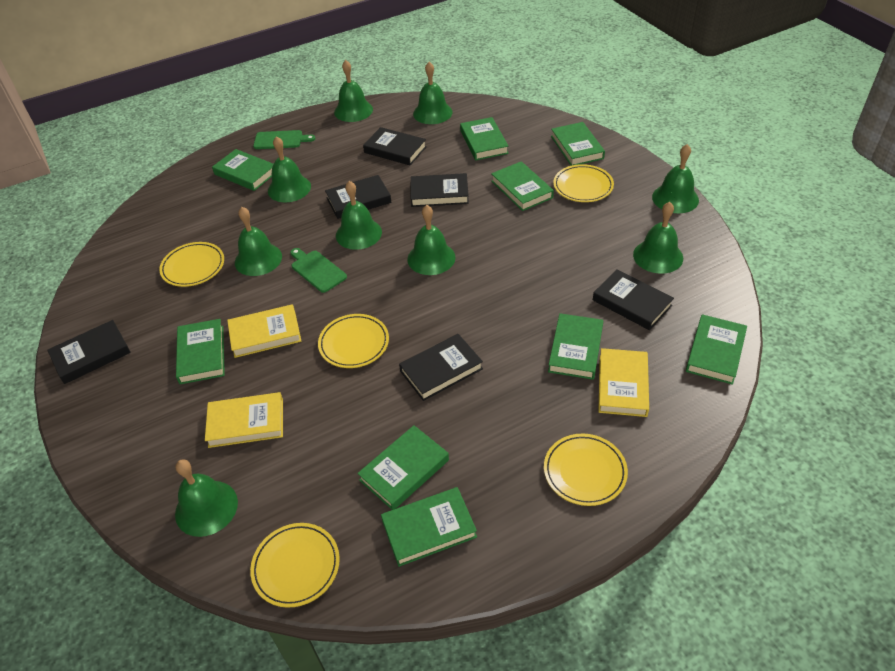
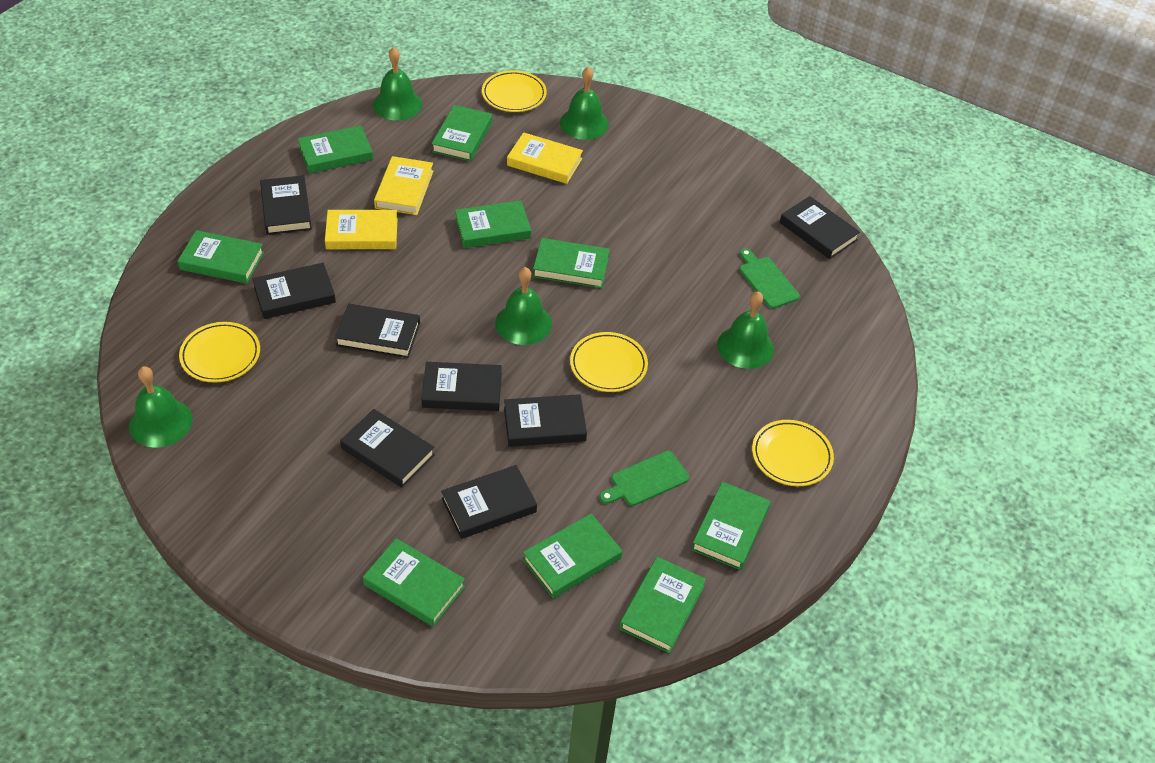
black book: [47,320,131,384] [325,175,392,219] [363,127,427,165] [399,334,483,401] [411,173,469,207] [593,269,674,330] = 6 -> [252,263,336,319] [260,175,312,235] [335,304,420,358] [340,409,435,488] [421,362,502,411] [441,465,537,539] [504,394,587,447] [780,196,860,259] = 8
green bell: [175,459,238,537] [235,207,282,276] [268,136,311,202] [334,60,373,122] [336,181,382,250] [407,205,456,275] [413,62,452,124] [633,202,683,274] [652,144,699,213] = 9 -> [129,366,193,448] [373,47,422,121] [495,267,552,345] [560,66,609,140] [717,291,774,369] = 5
yellow plate: [159,242,224,287] [250,523,340,608] [318,314,389,368] [544,434,628,506] [553,164,614,202] = 5 -> [179,322,260,383] [482,70,547,112] [570,332,648,392] [752,420,834,486] = 4

